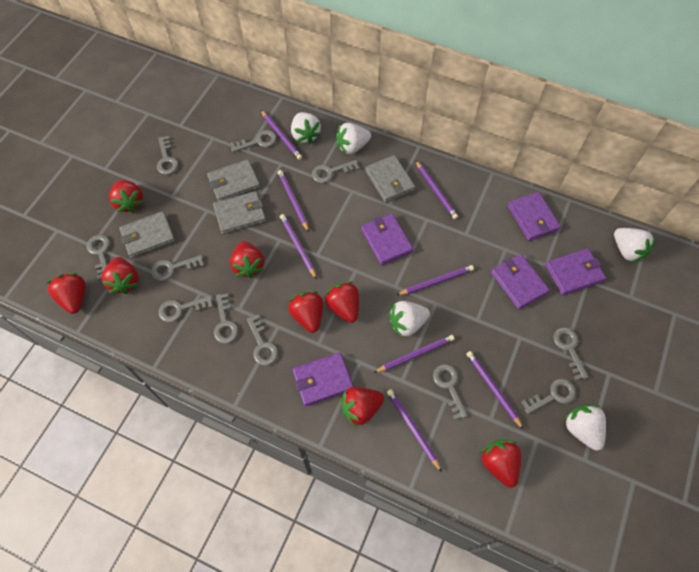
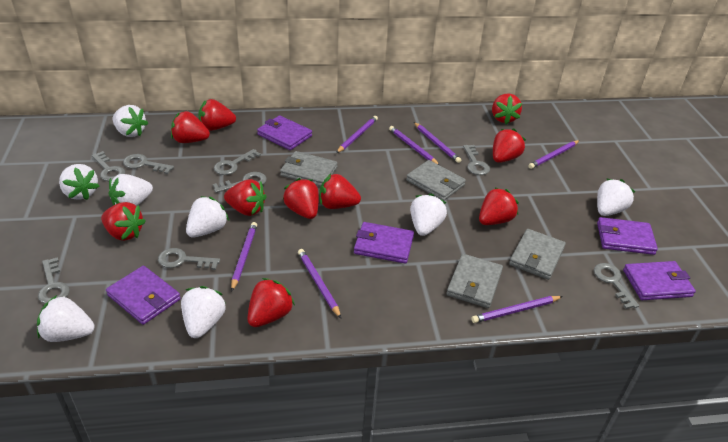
grey key: [86,235,110,280] [151,255,204,281] [157,136,178,175] [158,296,213,322] [214,293,239,344] [230,130,277,152] [247,315,278,366] [312,160,359,183] [433,364,467,420] [521,379,576,414] [553,327,588,380] = 11 -> [38,257,69,304] [92,151,125,181] [123,154,174,174] [158,248,220,270] [213,172,267,193] [214,149,261,175] [463,145,490,175] [594,263,639,309] = 8
purple pencil: [261,110,302,160] [278,170,309,232] [280,214,317,279] [374,335,455,373] [387,389,442,472] [397,265,474,295] [415,160,458,219] [467,351,524,430] = 8 -> [231,222,257,292] [298,249,341,318] [336,116,378,153] [389,126,439,165] [414,122,461,163] [471,296,563,323] [528,140,580,169] = 7
red strawberry: [46,273,86,314] [101,257,139,294] [109,180,144,213] [230,241,264,278] [288,291,323,333] [324,281,359,323] [340,387,384,426] [480,440,521,488] = 8 -> [101,202,146,241] [171,111,210,143] [198,99,236,131] [224,179,267,216] [247,278,295,327] [283,178,319,219] [319,174,361,209] [479,187,519,225] [492,93,522,124] [493,128,526,163] = 10
white strawberry: [291,112,321,144] [336,123,371,154] [389,301,430,338] [563,405,606,451] [614,228,656,263] = 5 -> [37,295,95,342] [59,164,99,200] [108,174,153,206] [112,105,148,137] [181,286,226,338] [186,196,229,237] [410,194,447,236] [597,179,635,216] = 8

